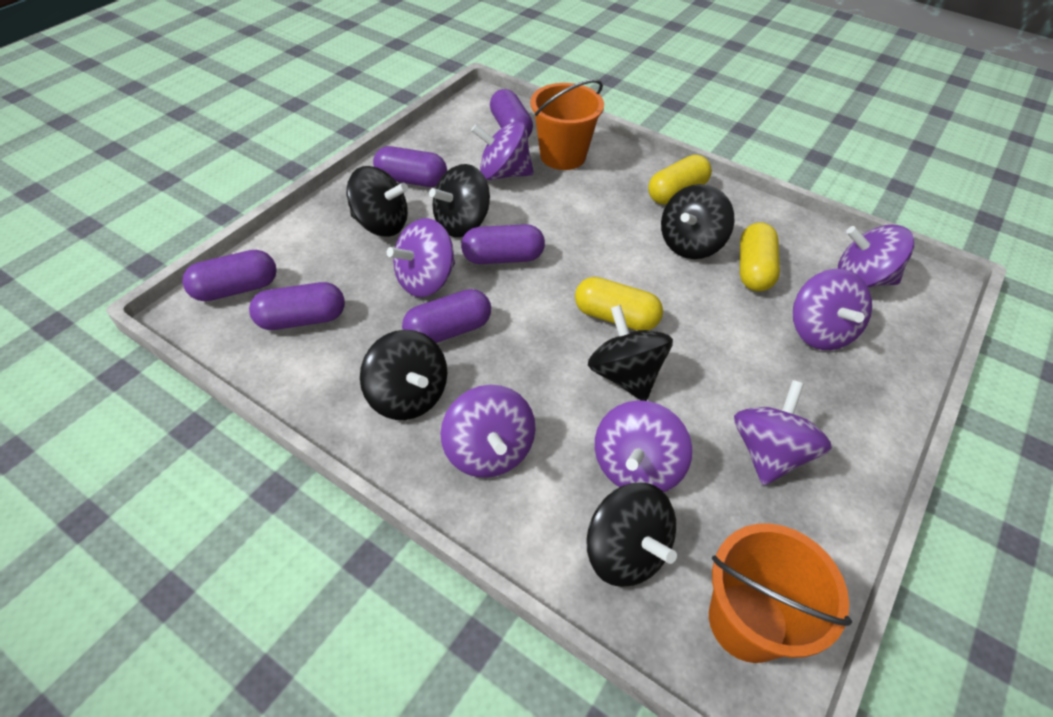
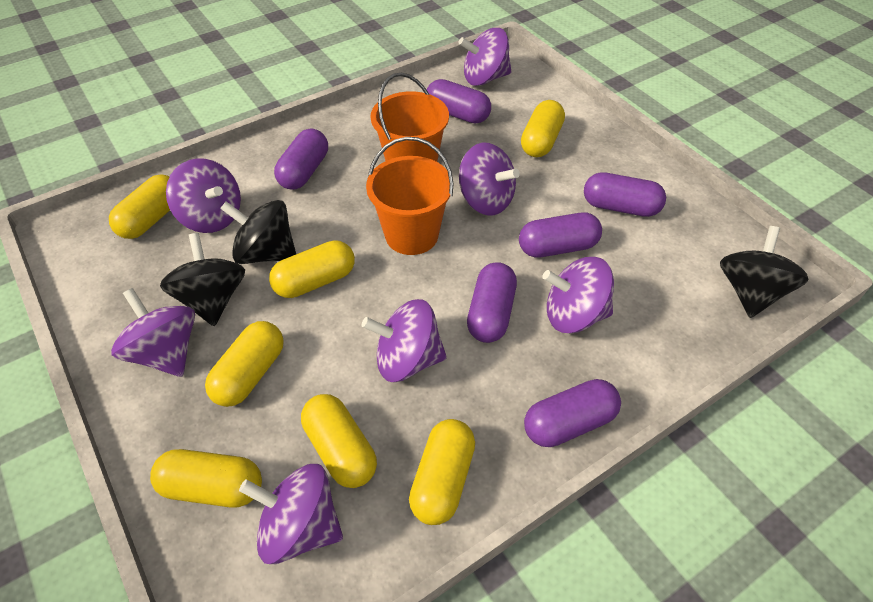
black spinning top: [346,166,408,237] [360,330,447,420] [429,164,490,237] [586,483,677,587] [588,305,673,401] [661,184,734,259] = 6 -> [160,233,245,326] [220,200,296,264] [720,226,808,318] = 3
yellow capsule: [575,277,663,331] [648,155,712,205] [740,222,780,291] = 3 -> [109,174,170,239] [150,449,262,508] [205,321,284,407] [269,240,355,298] [301,394,377,488] [409,419,475,525] [521,100,565,157] = 7

